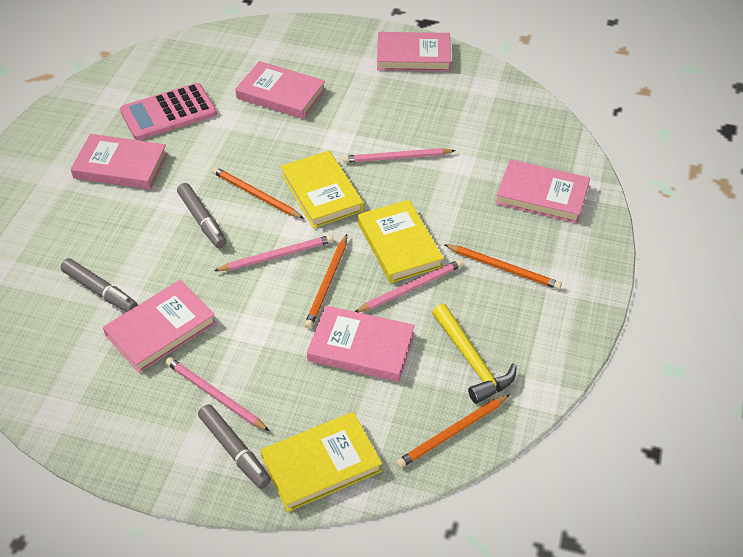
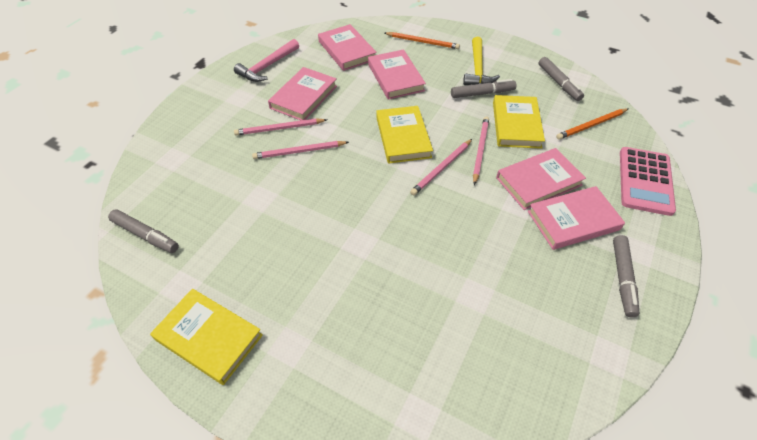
grey marker: [61,258,138,312] [177,183,227,248] [198,404,271,489] = 3 -> [108,209,179,253] [451,79,517,98] [538,57,584,101] [613,235,639,318] = 4
orange pencil: [212,167,304,219] [304,234,347,329] [396,394,510,468] [444,244,562,289] = 4 -> [385,32,460,49] [556,108,629,140] = 2
pink book: [71,134,168,189] [103,280,216,373] [235,61,326,119] [307,305,415,382] [377,32,451,71] [496,159,590,223] = 6 -> [268,67,337,120] [318,24,377,71] [368,49,426,100] [496,148,586,210] [528,186,625,250] = 5
pink hammer: none = 0 -> [234,39,299,82] = 1

